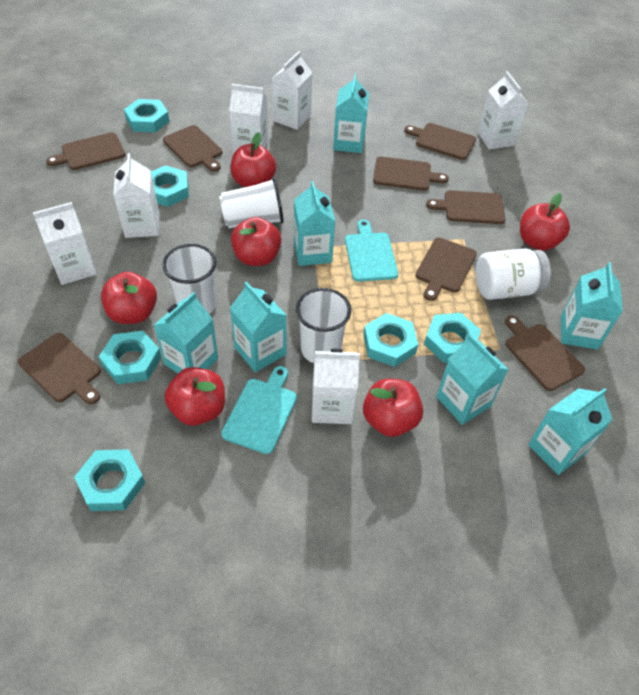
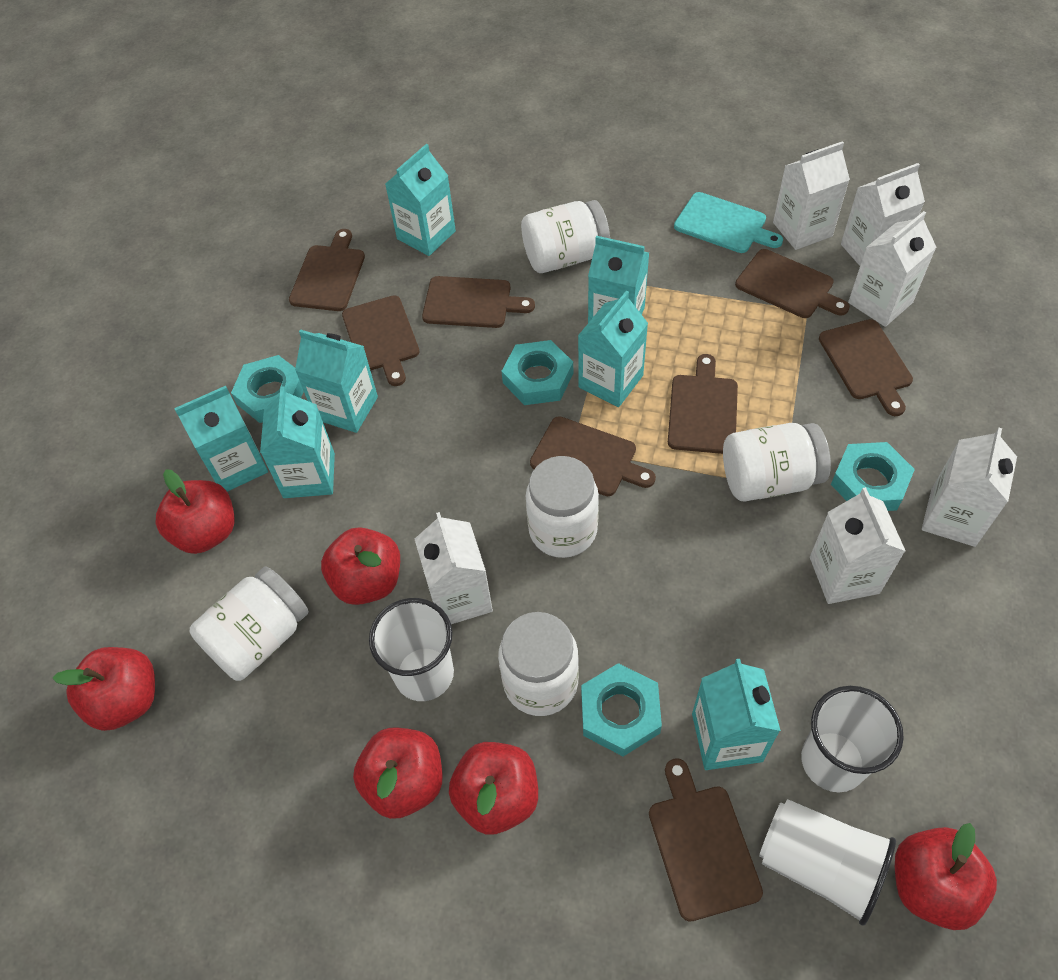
turquoise cutting board: [221,366,297,454] [345,219,398,282] = 2 -> [674,192,783,253] = 1
turquoise nut: [74,449,145,511] [99,330,162,384] [124,99,170,133] [151,165,189,207] [363,313,418,367] [424,313,481,363] = 6 -> [231,355,304,423] [502,340,573,405] [581,663,662,757] [831,442,915,511] = 4
white jar: [476,248,551,300] = 1 -> [190,566,309,681] [498,612,579,716] [521,200,610,273] [526,456,599,558] [723,423,831,501] = 5

